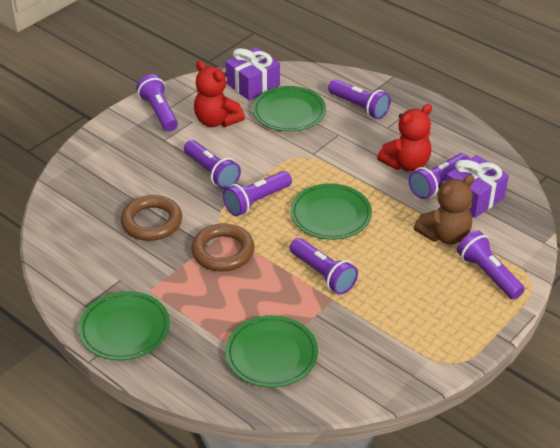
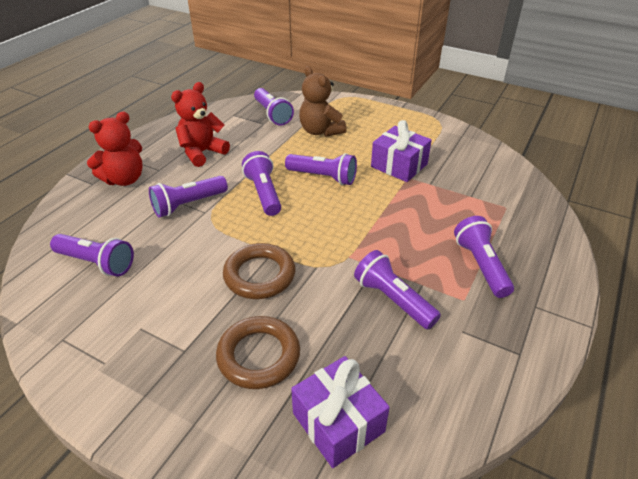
green plate: [79,291,170,360] [225,315,318,388] [253,86,326,132] [290,183,372,240] = 4 -> none = 0

